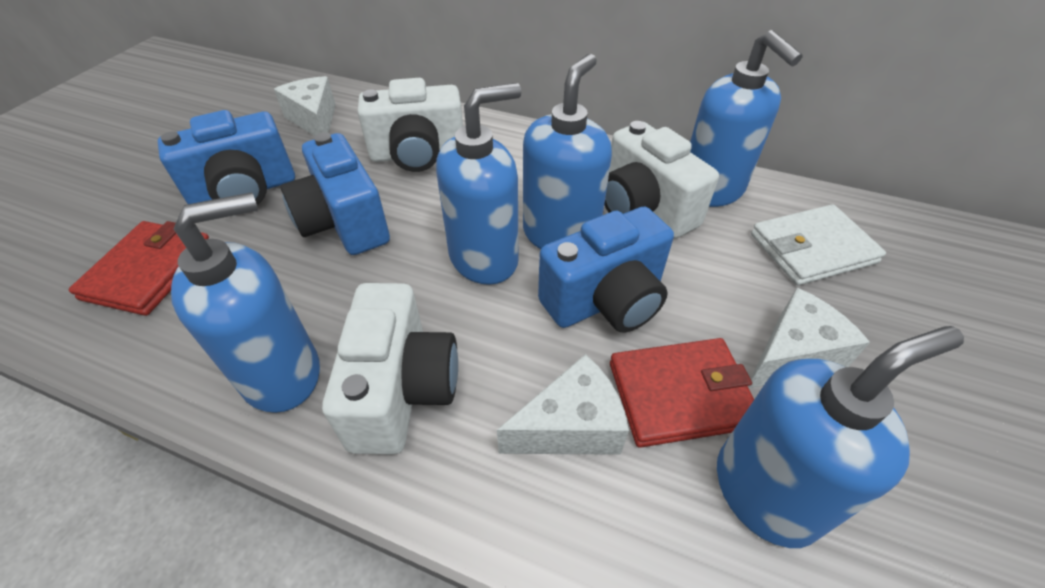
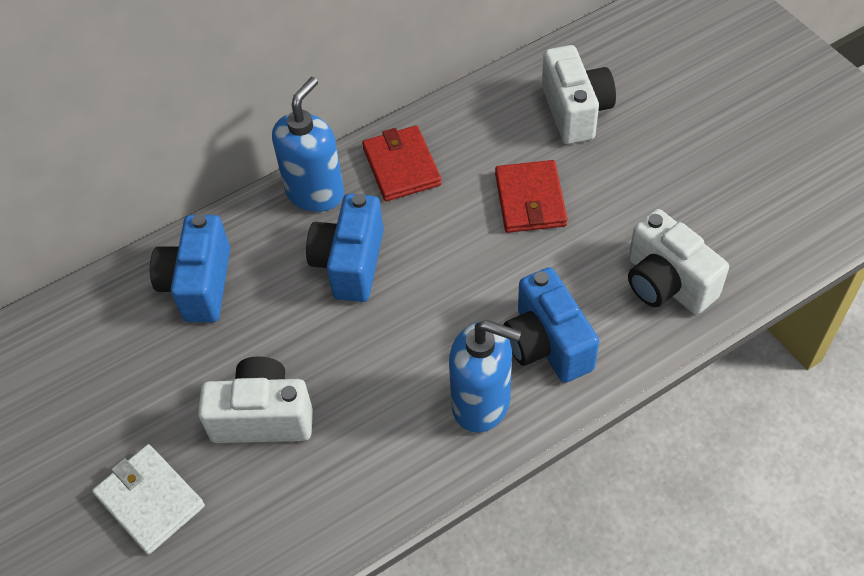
blue soap dispenser: [171,192,320,413] [436,83,522,285] [523,54,612,249] [690,30,803,207] [717,326,964,548] = 5 -> [272,77,344,212] [449,320,522,433] = 2
white cheese: [274,76,336,136] [497,354,629,455] [748,288,870,388] = 3 -> none = 0

